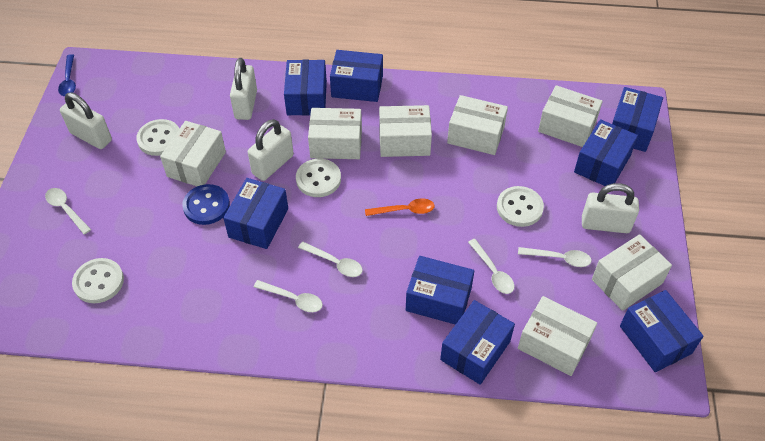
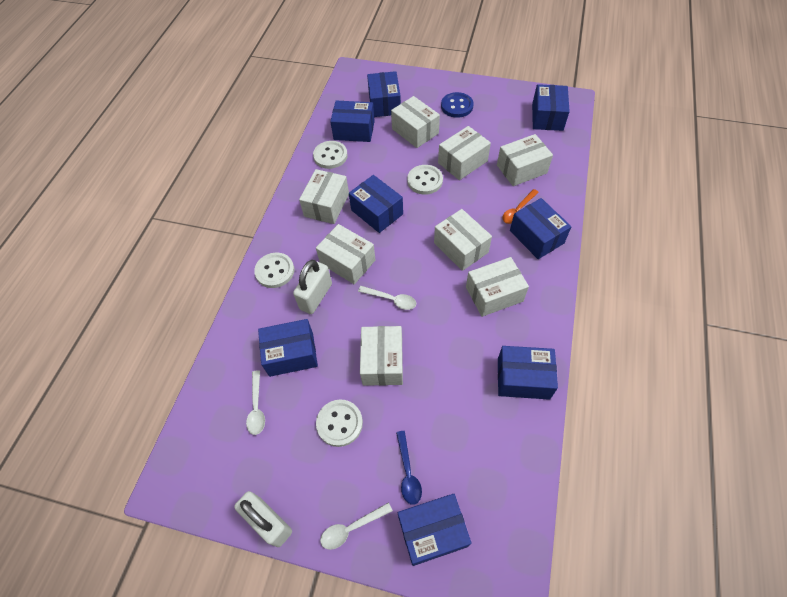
white box: [160,121,226,186] [308,108,362,159] [379,105,432,157] [447,95,508,155] [518,296,597,376] [538,85,603,147] [592,234,672,311] = 7 -> [299,169,349,224] [316,224,375,284] [360,326,403,386] [391,96,440,148] [434,209,492,271] [438,126,491,180] [466,257,529,317] [497,134,553,186] = 8
white padlock: [60,92,112,149] [230,58,257,120] [248,119,294,181] [582,183,639,233] = 4 -> [234,491,292,547] [293,260,332,314] = 2
white spoon: [45,188,91,234] [254,280,323,312] [298,242,363,277] [468,239,514,294] [518,247,592,267] = 5 -> [246,370,265,435] [320,502,393,550] [358,286,416,310] = 3

